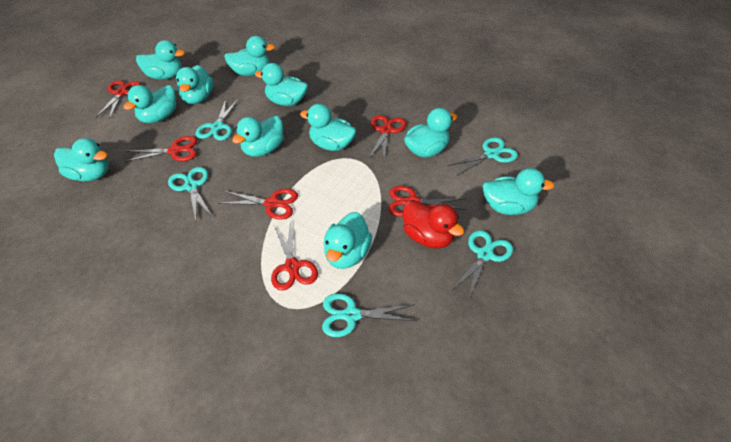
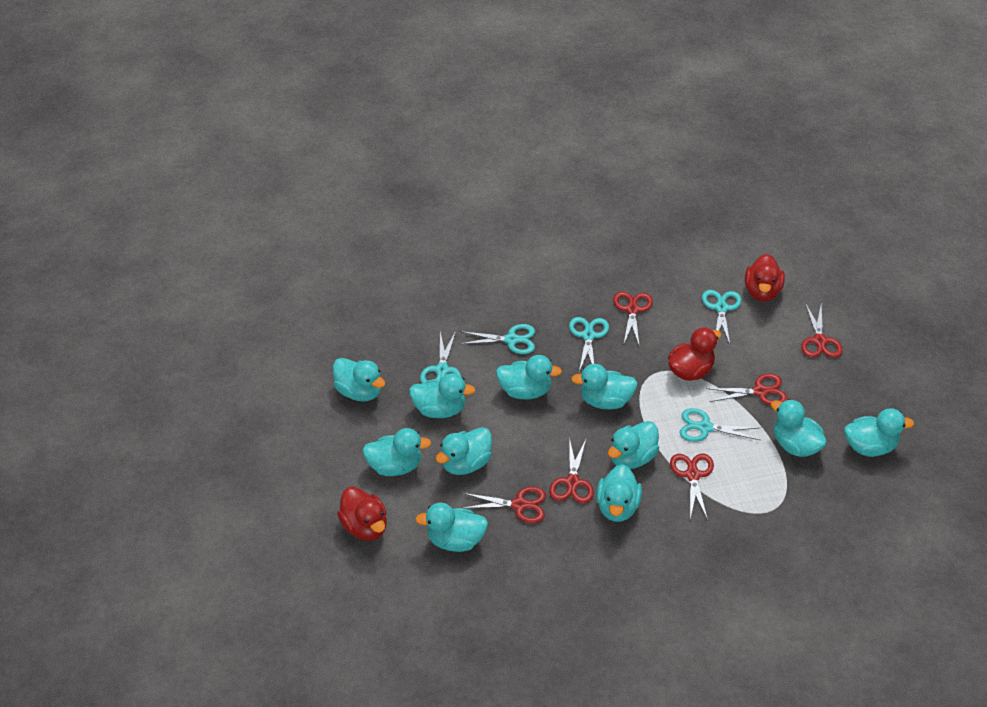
red duck: [403,200,464,248] = 1 -> [337,487,387,541] [668,327,721,381] [745,254,785,301] = 3

